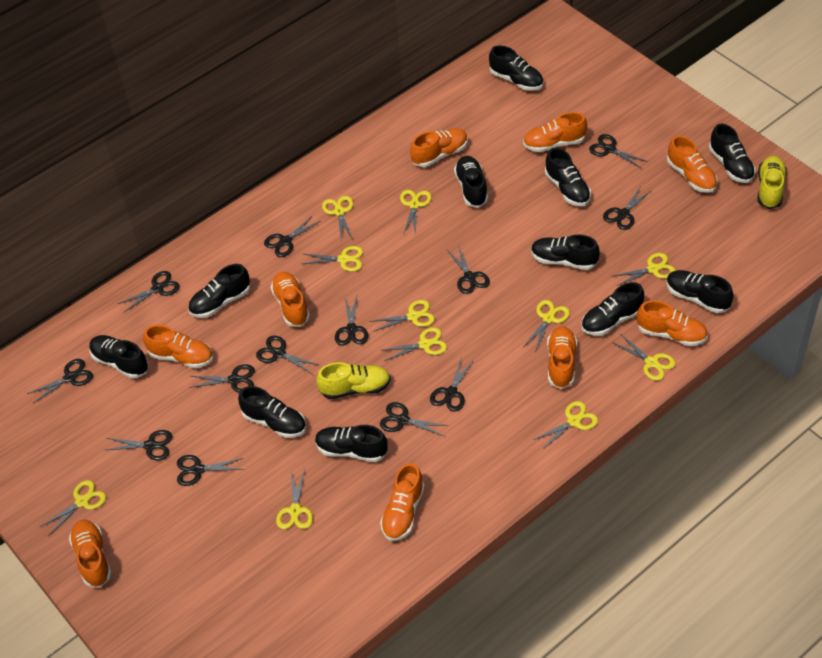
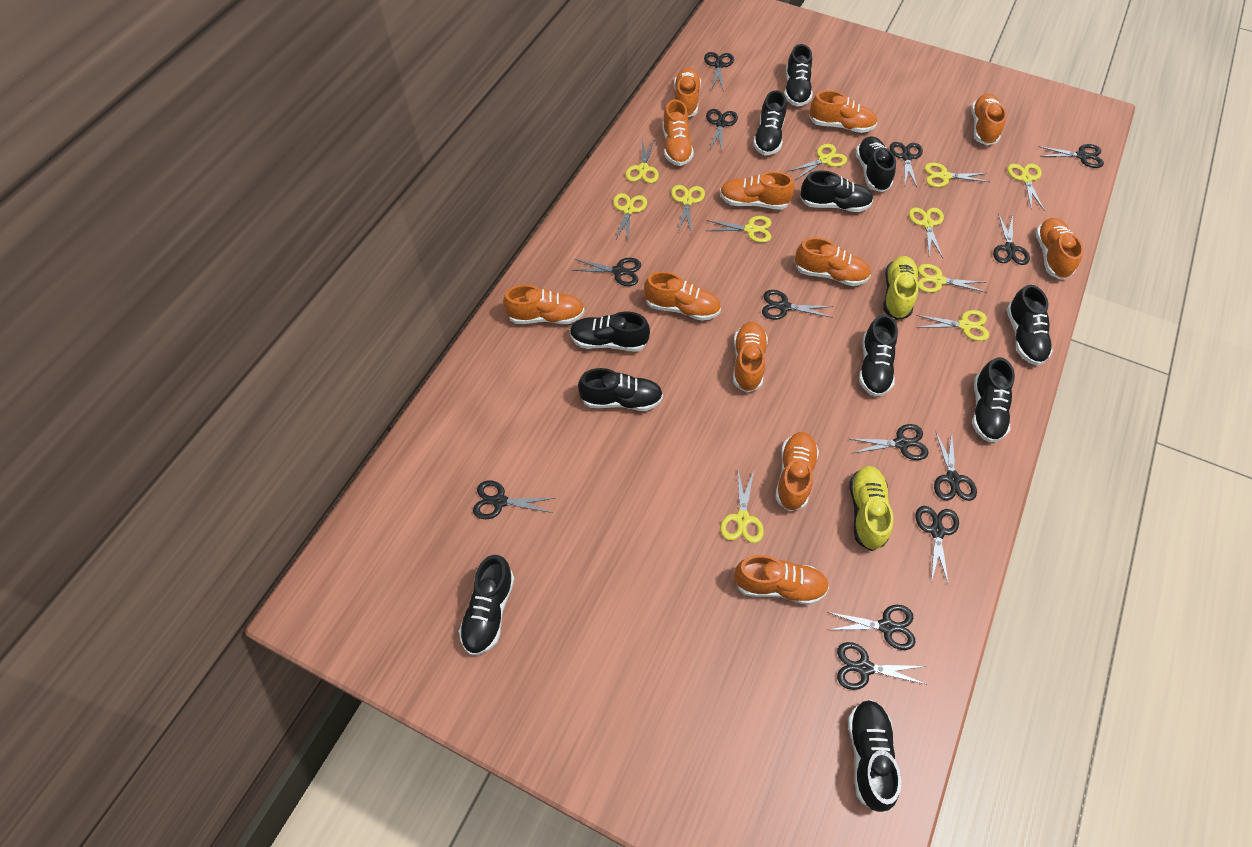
orange shoe: [69,519,112,587] [143,325,213,368] [270,272,310,327] [380,463,425,541] [410,128,468,167] [523,112,587,152] [547,326,577,389] [637,300,708,346] [667,136,718,193] = 9 -> [503,285,585,324] [644,271,721,321] [662,99,694,166] [674,67,701,117] [720,172,795,210] [733,322,768,393] [734,555,829,605] [775,432,819,511] [795,238,871,286] [809,90,877,133] [971,94,1007,145] [1035,218,1084,280] = 12

